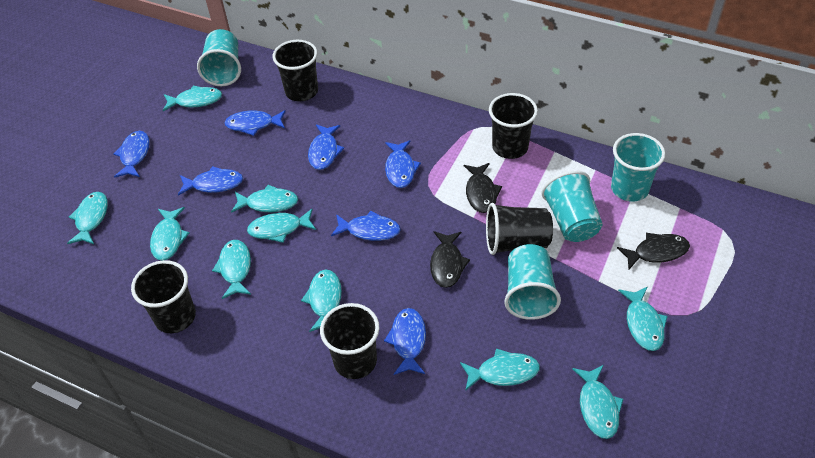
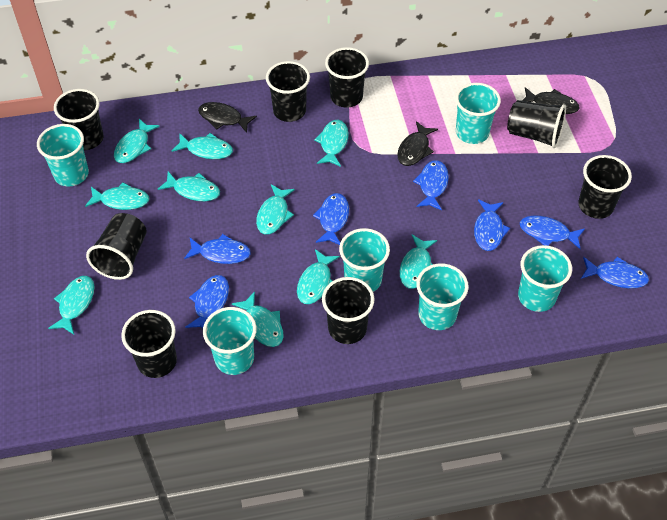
black cup: [131,260,196,333] [273,40,318,101] [320,303,379,379] [486,203,553,255] [489,93,538,159] = 5 -> [54,89,104,150] [86,213,147,280] [121,310,177,378] [266,61,310,122] [322,277,375,344] [325,47,369,108] [507,100,566,148] [578,155,632,219] = 8
turquoise cup: [197,29,241,86] [504,244,561,320] [541,171,602,242] [611,133,665,202] = 4 -> [37,124,89,187] [203,307,257,375] [339,228,390,292] [416,263,469,330] [455,83,501,144] [518,245,572,312] = 6

